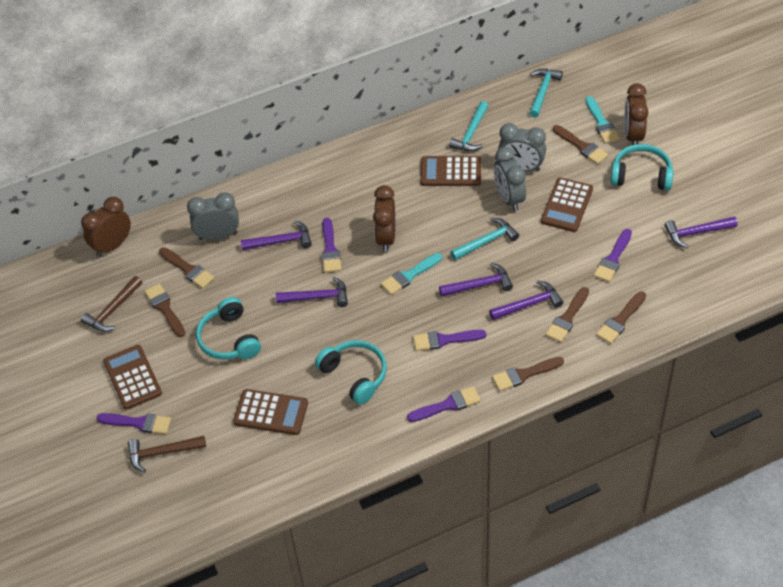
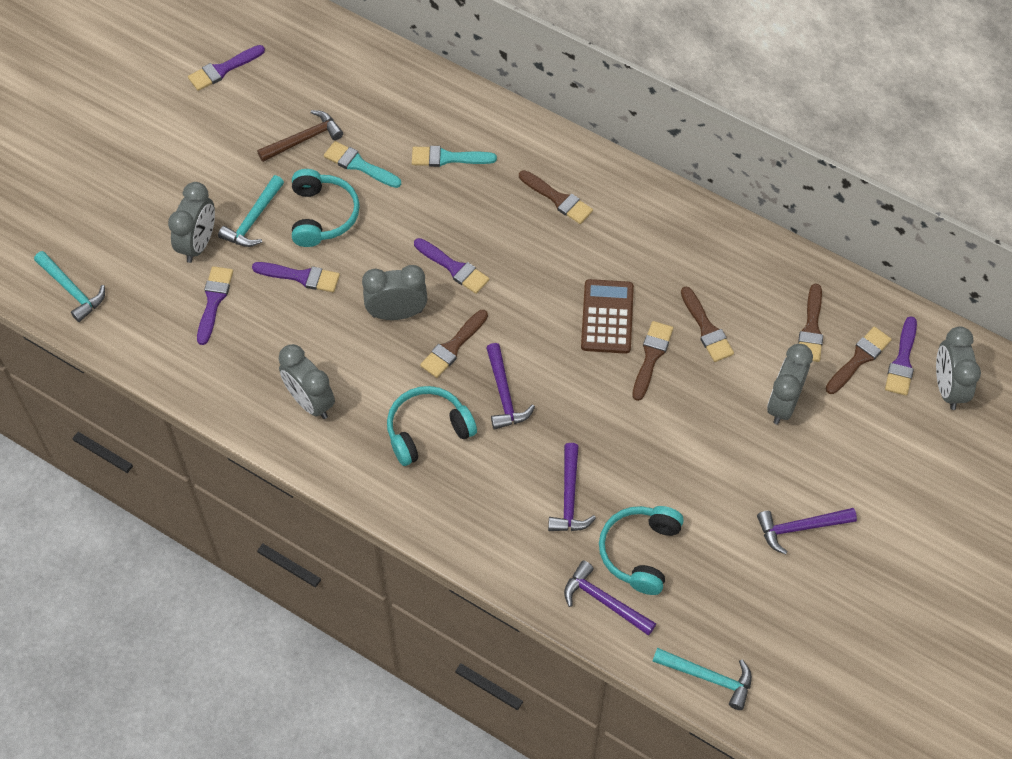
brown calculator: [103,345,162,410] [233,389,308,435] [420,156,481,186] [541,177,593,232] = 4 -> [581,279,634,354] = 1
brown clock: [81,197,131,257] [373,185,395,252] [624,83,649,145] = 3 -> none = 0
brown hammer: [81,276,142,332] [128,436,206,473] = 2 -> [257,110,343,162] = 1
grey clock: [187,192,239,240] [494,147,526,211] [498,123,546,171] = 3 -> [168,182,215,263] [279,344,335,419] [362,265,427,320] [767,344,813,425] [936,326,981,410] = 5
purple hammer: [241,221,312,250] [276,277,348,307] [439,263,513,297] [489,281,563,320] [664,216,738,248] = 5 -> [486,343,535,430] [548,443,596,531] [564,560,656,636] [757,508,857,555] = 4

